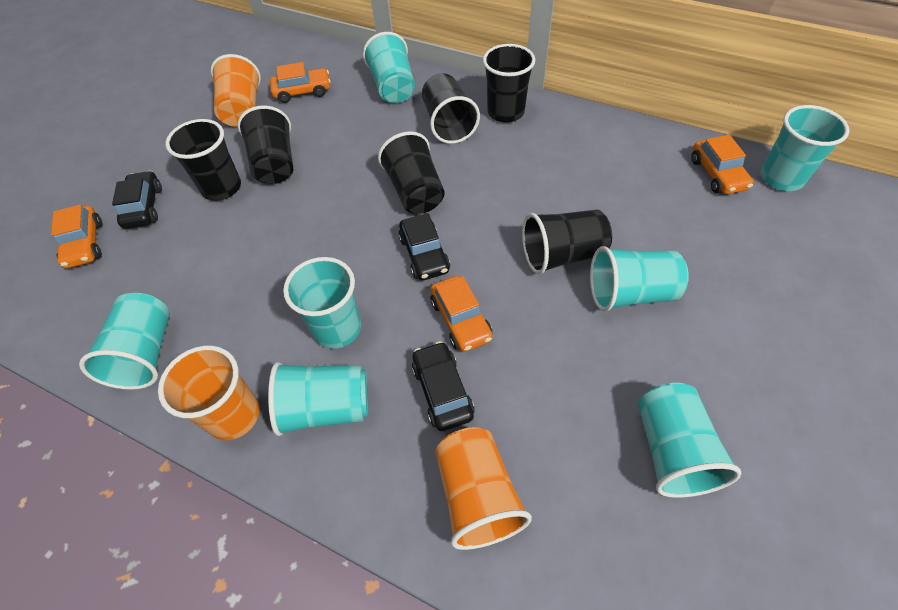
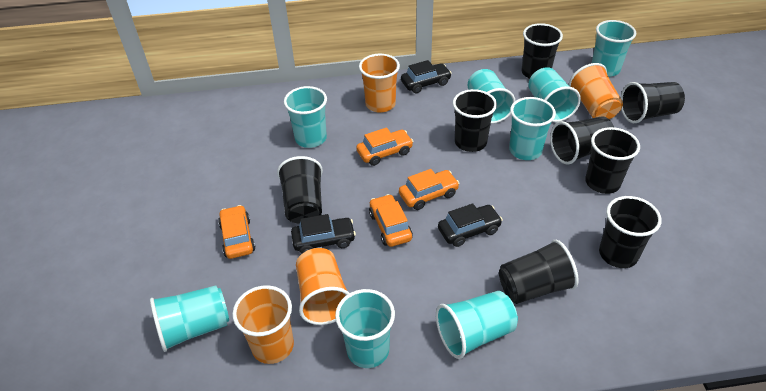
black cup: [165,119,241,201] [238,106,293,184] [378,131,445,214] [422,73,480,144] [483,44,535,123] [522,210,612,274] = 6 -> [277,156,323,224] [453,89,497,152] [499,240,578,304] [521,23,563,79] [550,117,615,164] [585,127,640,194] [599,196,662,268] [621,82,685,123] = 8
orange cup: [158,346,259,440] [211,54,261,127] [435,427,532,550] = 3 -> [232,285,294,364] [296,248,349,325] [359,54,400,113] [569,63,623,119] = 4
turquoise cup: [79,293,170,390] [268,362,368,436] [283,257,361,349] [363,32,415,103] [590,246,689,312] [638,383,741,498] [761,105,849,191] = 7 -> [150,286,229,352] [284,86,327,148] [335,289,395,368] [436,291,518,359] [468,69,515,124] [509,97,556,160] [528,67,581,122] [592,20,636,77] = 8

